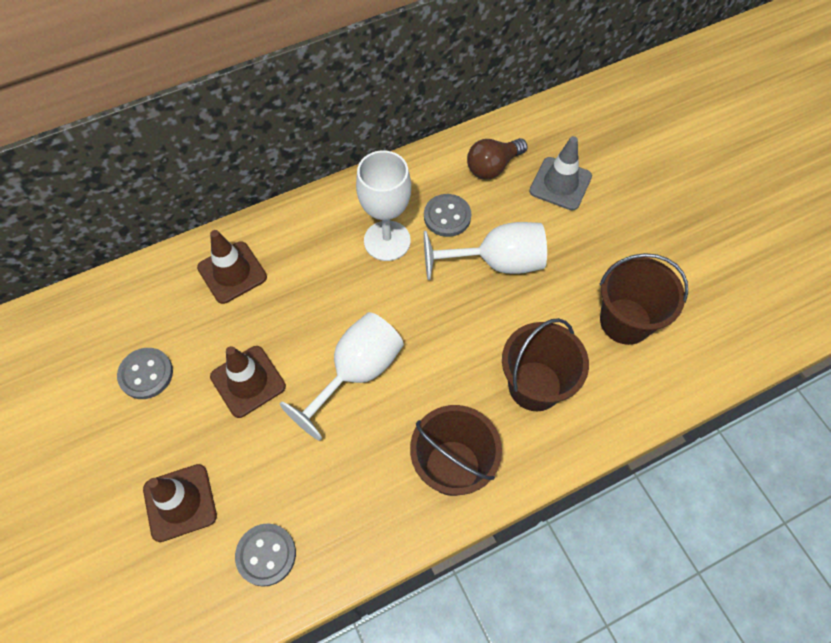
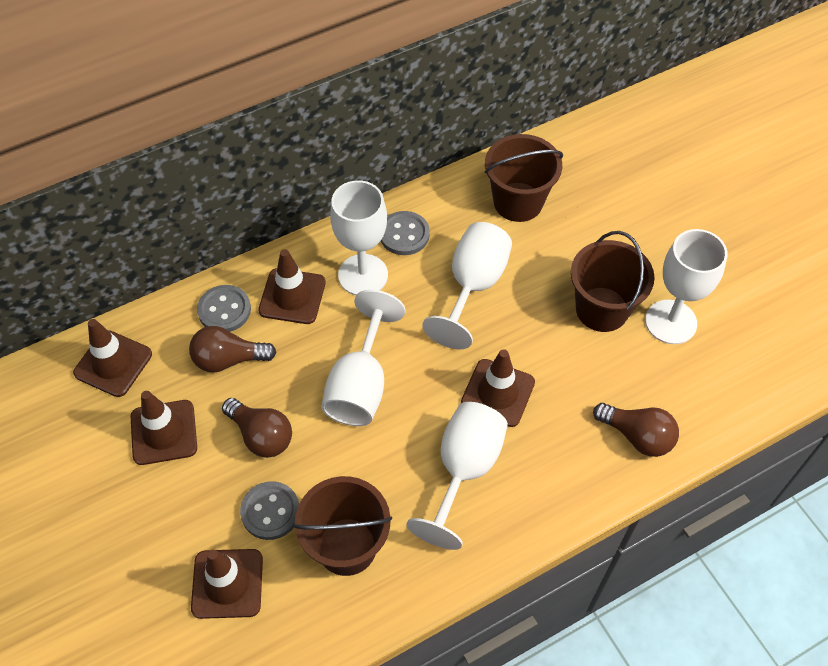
brown light bulb: [467,138,528,179] = 1 -> [189,326,277,373] [222,398,292,458] [593,403,679,457] = 3
brown traffic cone: [143,464,217,542] [197,230,267,304] [210,346,286,418] = 3 -> [73,319,152,397] [131,391,197,465] [191,549,263,619] [258,249,326,324] [461,349,535,427] = 5
grey traffic cone: [529,136,592,210] = 1 -> none = 0
white goblet: [280,312,404,441] [356,151,411,261] [424,222,547,280] = 3 -> [321,290,405,426] [330,180,388,295] [407,402,508,550] [422,222,512,350] [645,229,728,344] = 5

